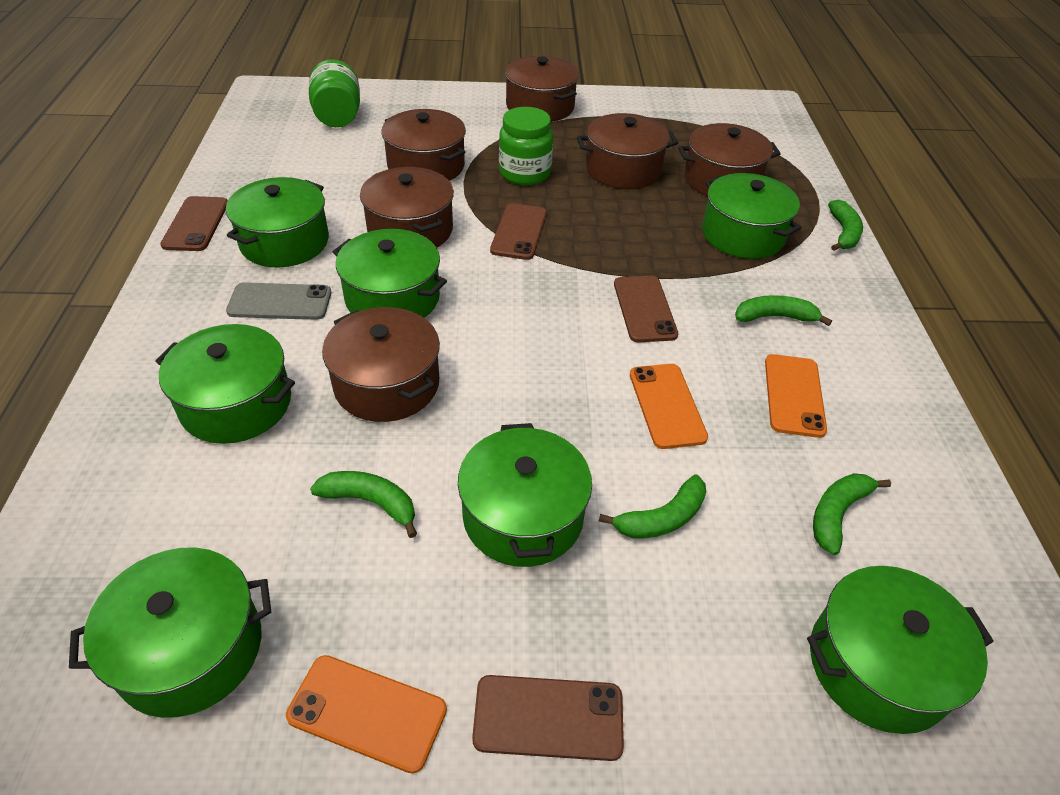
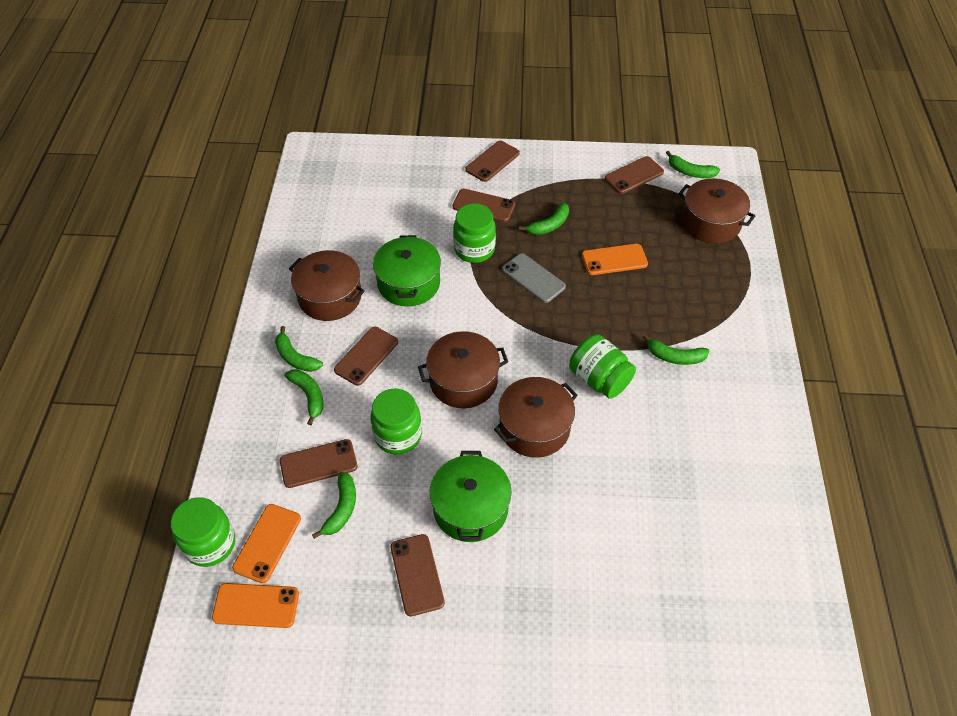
brown phone: [160,196,228,251] [472,675,624,761] [490,203,547,260] [614,276,678,342] = 4 -> [280,439,357,488] [334,327,398,386] [390,534,445,616] [452,189,515,222] [465,141,520,182] [604,156,664,194] = 6
brown pot: [322,307,440,422] [360,167,454,248] [381,109,466,181] [505,56,579,122] [577,113,678,189] [678,123,781,196] = 6 -> [289,250,365,321] [418,331,508,408] [494,377,578,458] [678,178,756,244] = 4
green banana: [310,471,417,538] [599,474,706,539] [735,295,832,326] [813,473,891,555] [828,200,863,251] = 5 -> [275,326,323,372] [284,370,324,425] [312,472,356,539] [519,202,569,235] [643,334,709,365] [666,151,720,178] = 6
green jar: [309,59,360,127] [499,107,553,185] = 2 -> [171,497,235,567] [371,389,422,455] [453,203,496,263] [569,334,636,399] = 4
green pot: [69,548,271,718] [155,324,295,444] [226,177,329,268] [333,229,447,318] [458,423,592,567] [702,173,802,259] [807,566,994,734] = 7 -> [373,235,441,307] [430,451,511,542] = 2

